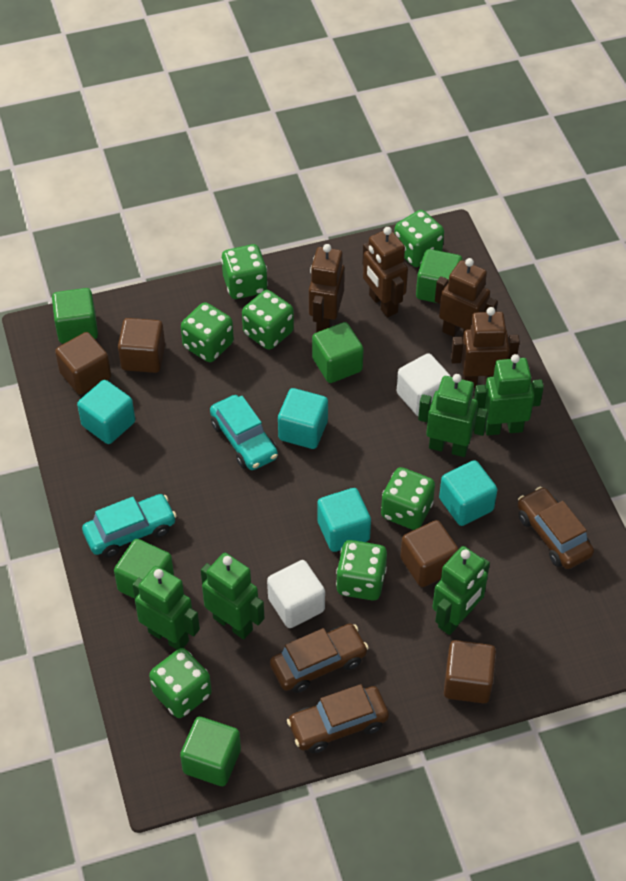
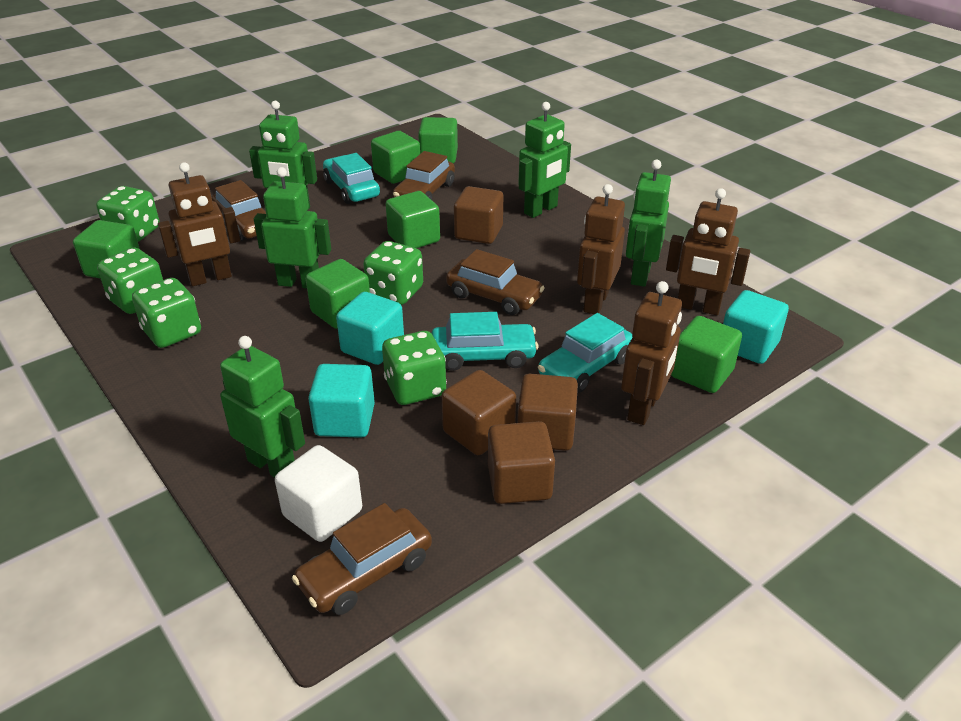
brown car: [270,624,369,693] [287,684,389,753] [517,487,594,569] = 3 -> [212,180,266,241] [292,503,432,615] [393,151,455,200] [446,249,544,315] = 4
green cube: [52,288,98,344] [114,539,174,599] [180,717,241,786] [312,322,364,383] [416,249,462,303] = 5 -> [73,220,140,279] [306,259,370,329] [371,131,420,184] [386,191,440,248] [418,117,458,164] [671,316,742,393] = 6
green dice: [149,648,211,718] [181,302,234,362] [221,244,268,299] [242,290,294,350] [336,540,387,601] [381,467,435,530] [394,210,444,267] = 7 -> [96,186,160,242] [97,247,163,314] [132,278,201,348] [363,241,423,305] [382,331,447,405] = 5
turquoise car: [82,494,177,558] [210,395,278,470] = 2 -> [323,153,380,204] [431,312,538,371] [538,313,632,393] = 3
turquoise cube: [77,380,135,444] [278,388,328,449] [317,488,371,552] [439,460,497,526] = 4 -> [308,364,375,438] [336,292,404,365] [723,290,789,364] = 3
white cube: [267,560,325,628] [397,353,451,416] = 2 -> [275,445,362,542] = 1

